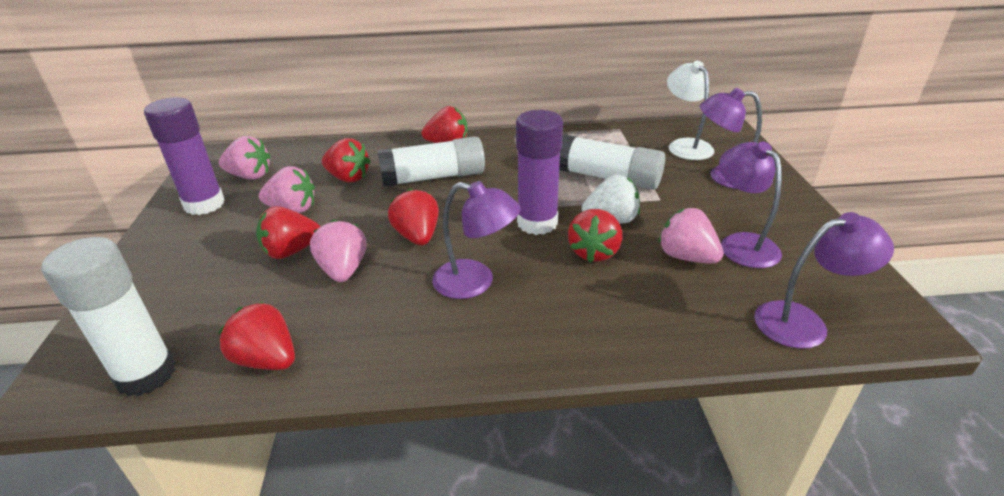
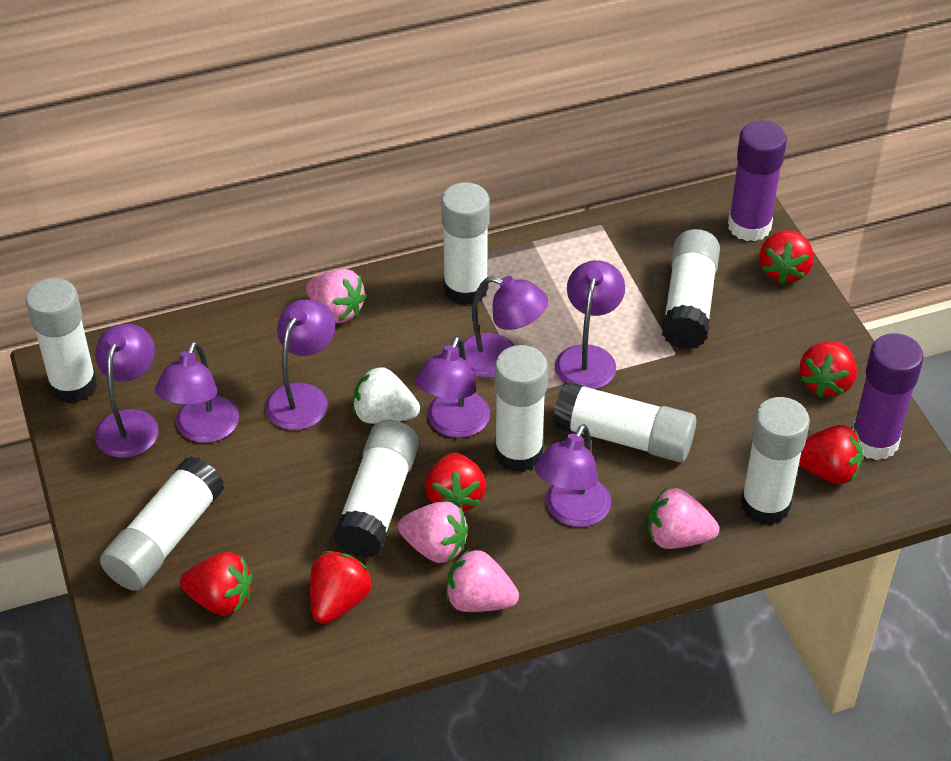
purple lamp: [432,181,521,299] [700,88,762,189] [719,141,782,268] [754,212,894,349] = 4 -> [95,324,159,458] [155,341,239,443] [265,299,335,430] [416,336,490,438] [458,276,548,378] [535,424,611,527] [555,260,625,389] = 7
white glue stick: [42,237,176,396] [378,136,485,187] [559,134,665,190] = 3 -> [26,278,97,403] [100,456,224,591] [333,420,419,557] [441,182,490,305] [495,345,548,472] [553,381,696,462] [662,229,720,349] [741,397,810,525] = 8
white lamp: [667,61,714,160] = 1 -> none = 0

